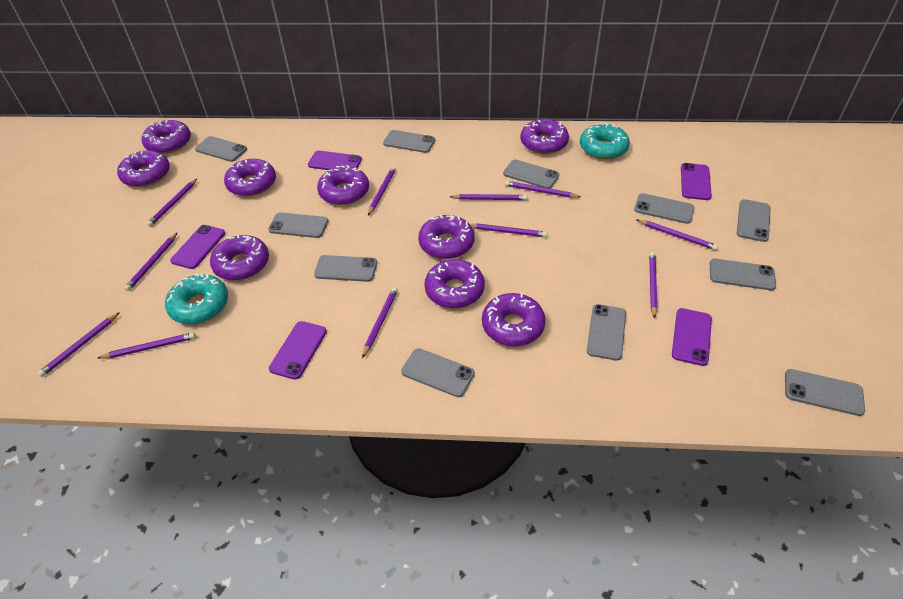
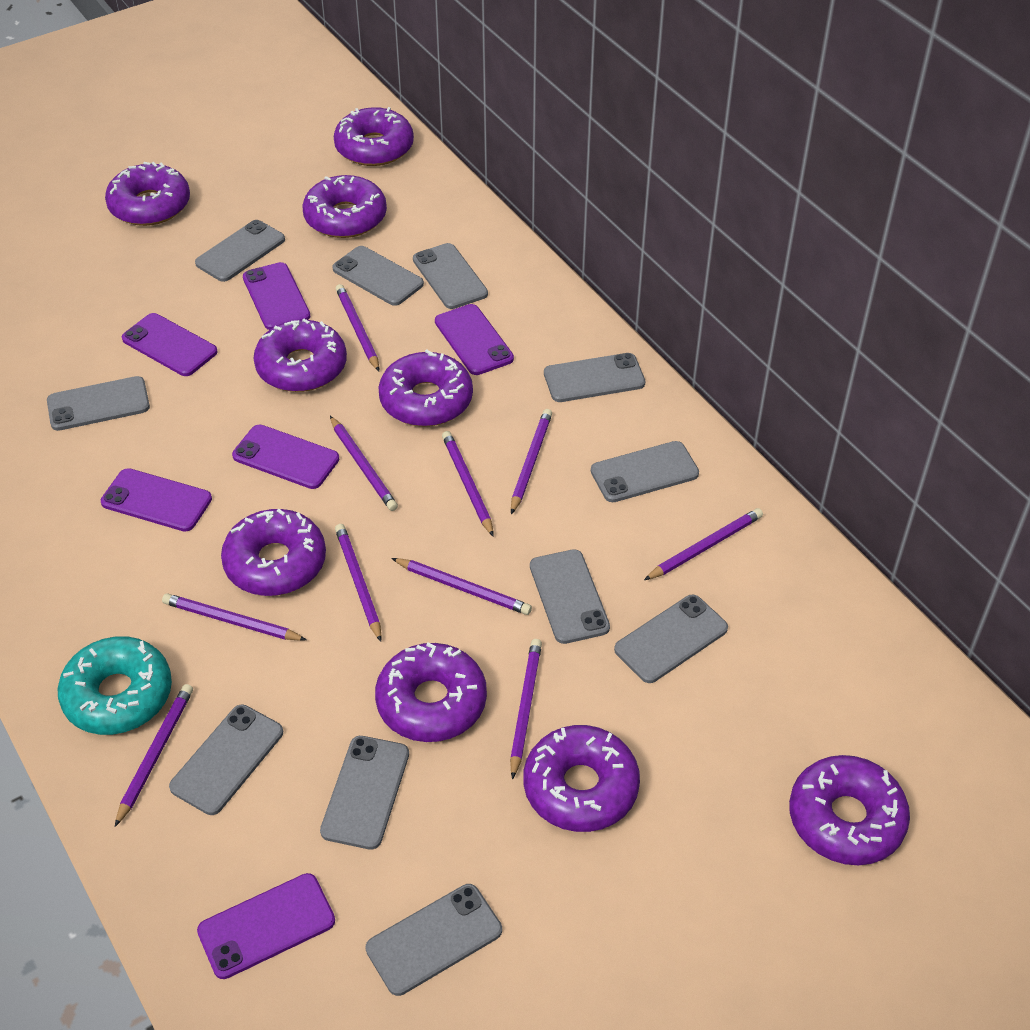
purple pencil: [37,312,120,377] [98,332,196,359] [124,233,177,291] [147,178,198,227] [362,287,398,358] [368,166,396,215] [450,194,527,200] [470,223,547,237] [505,181,580,198] [637,220,718,250] [649,252,657,319] = 11 -> [115,684,193,827] [162,593,307,641] [330,416,398,511] [335,524,382,642] [336,284,379,371] [391,558,532,615] [442,431,494,537] [510,639,542,779] [511,409,552,514] [644,508,763,580] = 10
purple phone: [170,225,225,269] [269,321,327,380] [308,151,362,170] [672,308,712,366] [681,163,712,200] = 5 -> [101,468,212,532] [122,313,218,376] [197,873,335,979] [232,425,339,489] [243,262,311,330] [435,304,514,375] = 6
turquoise donut: [165,274,228,324] [580,123,630,160] = 2 -> [58,636,172,735] = 1

